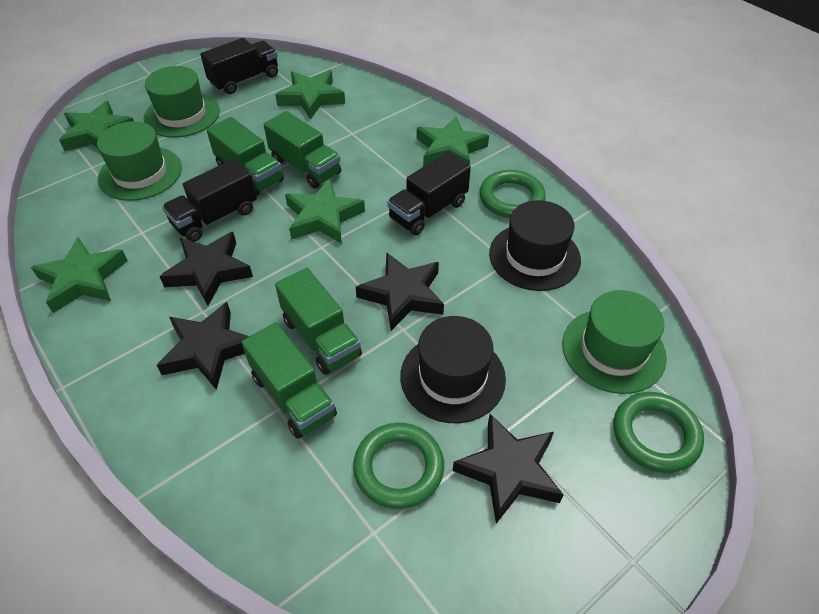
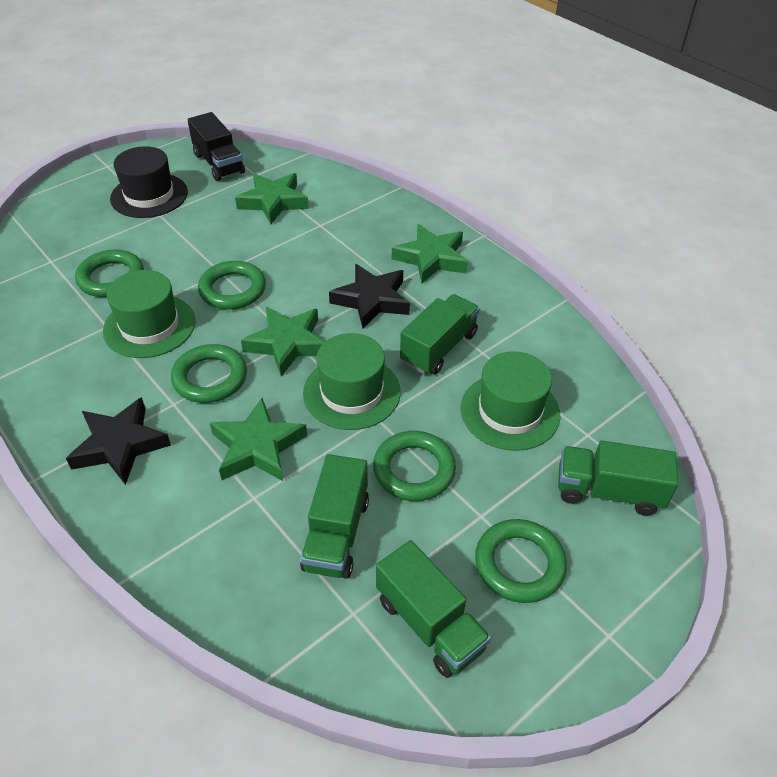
black hat: [400,316,506,423] [489,200,581,291] = 2 -> [110,146,188,218] = 1
black star: [157,302,249,390] [159,232,253,306] [356,252,444,331] [453,414,563,524] = 4 -> [66,397,171,485] [329,264,410,329] = 2
black truck: [162,159,257,242] [200,38,278,94] [387,152,471,235] = 3 -> [187,112,245,181] = 1
green ring: [353,423,444,509] [479,170,546,218] [614,392,704,473] = 3 -> [75,249,144,297] [171,344,247,403] [198,261,266,310] [373,431,456,501] [475,519,567,603] = 5
green star: [31,237,128,313] [59,101,134,151] [275,70,345,119] [285,179,365,244] [417,116,489,167] = 5 -> [210,398,307,481] [235,173,309,224] [241,307,324,377] [392,224,468,283] = 4

